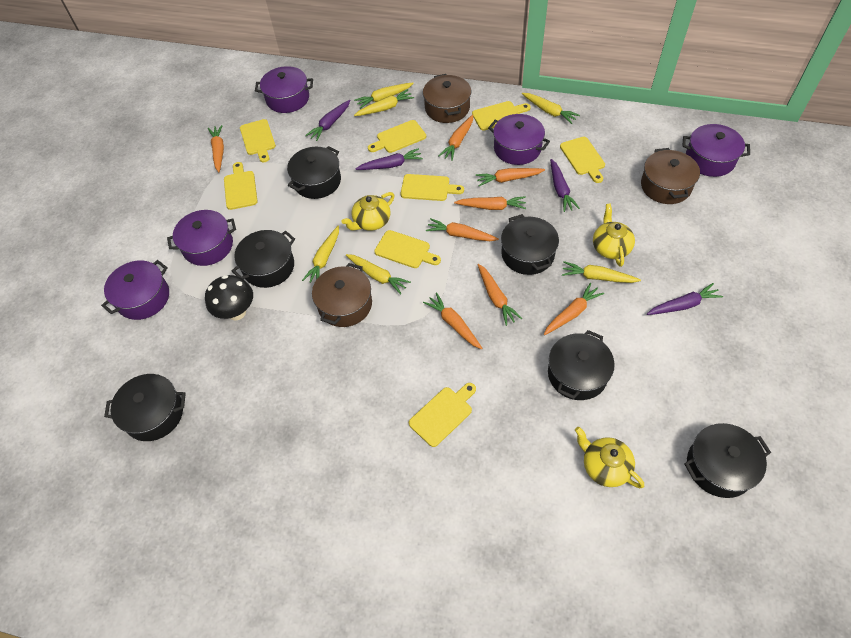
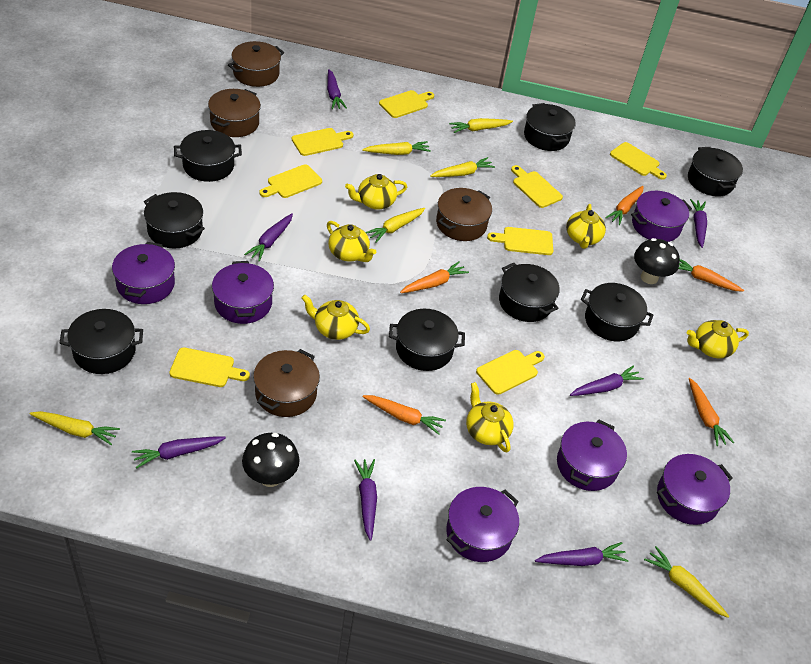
black mushroom: [205,275,253,320] = 1 -> [242,433,300,487] [634,238,680,284] = 2
black pot: [104,374,186,441] [232,230,295,288] [287,146,341,199] [501,214,559,275] [548,330,615,400] [684,423,771,498] = 6 -> [60,309,143,374] [144,192,205,249] [174,130,242,182] [389,309,465,371] [499,263,560,322] [524,103,576,151] [581,283,654,341] [688,147,743,196] = 8
brown pot: [312,263,372,327] [423,74,471,123] [641,148,700,204] = 3 -> [208,89,261,137] [228,41,284,87] [253,349,320,417] [436,188,492,241] = 4
orange carrot: [208,125,224,172] [423,292,483,349] [426,218,499,241] [438,115,473,161] [454,196,526,210] [475,168,545,186] [478,264,522,326] [544,283,604,335] = 8 -> [363,395,446,435] [400,261,469,293] [605,186,644,225] [678,259,744,292] [689,378,734,446] = 5
purple carrot: [305,100,350,141] [356,148,423,170] [550,159,580,212] [647,283,723,315] = 4 -> [132,436,226,468] [244,213,293,262] [327,69,347,109] [354,459,377,541] [535,542,629,566] [570,365,644,396] [690,199,707,248] = 7
purple pot: [101,260,169,320] [167,210,236,266] [255,66,313,113] [488,114,550,165] [682,124,750,177] = 5 -> [112,242,175,304] [212,261,274,324] [446,487,519,562] [557,420,627,491] [631,191,692,242] [657,454,733,525] = 6
yellow teapot: [342,192,395,231] [575,427,644,488] [593,204,635,267] = 3 -> [302,294,370,340] [327,221,376,262] [345,174,407,210] [466,382,514,453] [566,204,606,249] [687,320,749,359] = 6

